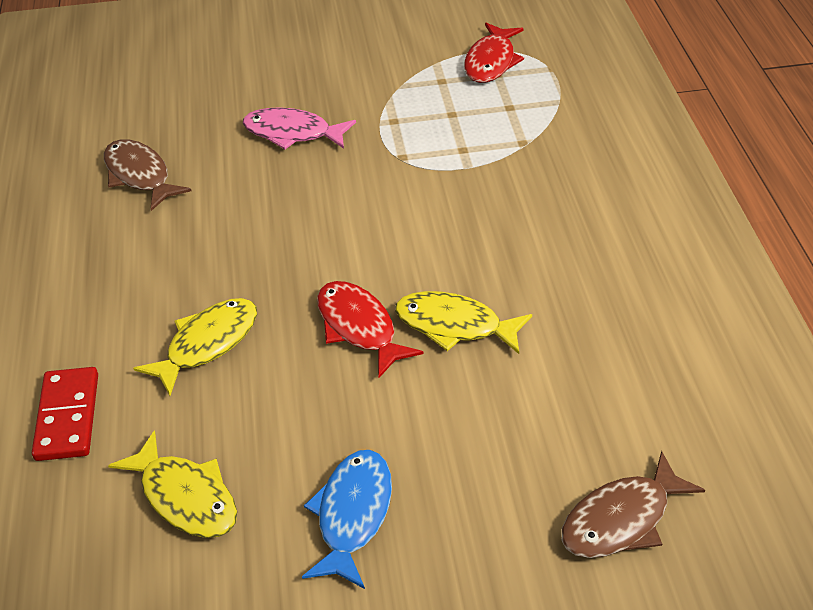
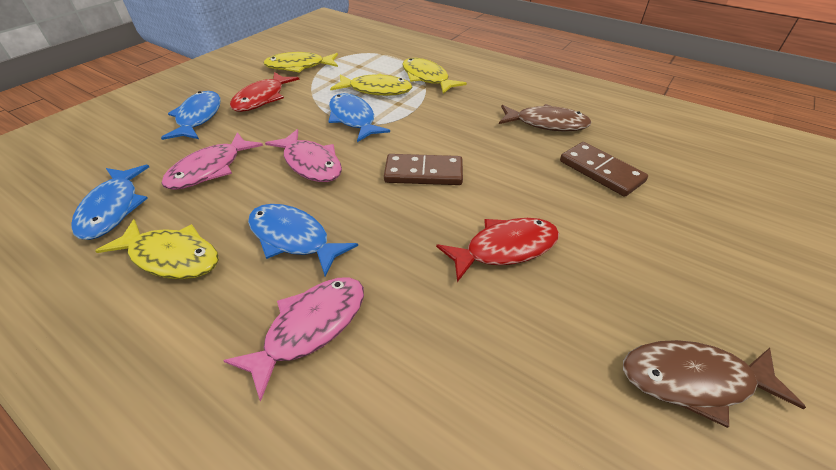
blue fish: [302,450,392,589] = 1 -> [71,165,149,240] [161,91,221,140] [248,204,358,276] [328,93,390,142] = 4
brown domino: none = 0 -> [384,154,463,185] [560,142,648,197] = 2
pink fish: [243,107,356,149] = 1 -> [161,132,263,190] [223,277,364,401] [265,129,342,182] = 3
red domino: [32,367,98,461] = 1 -> none = 0
yellow fish: [108,430,237,538] [133,298,257,396] [395,291,532,354] = 3 -> [95,219,219,279] [263,52,338,73] [330,73,413,96] [402,58,467,94] = 4

